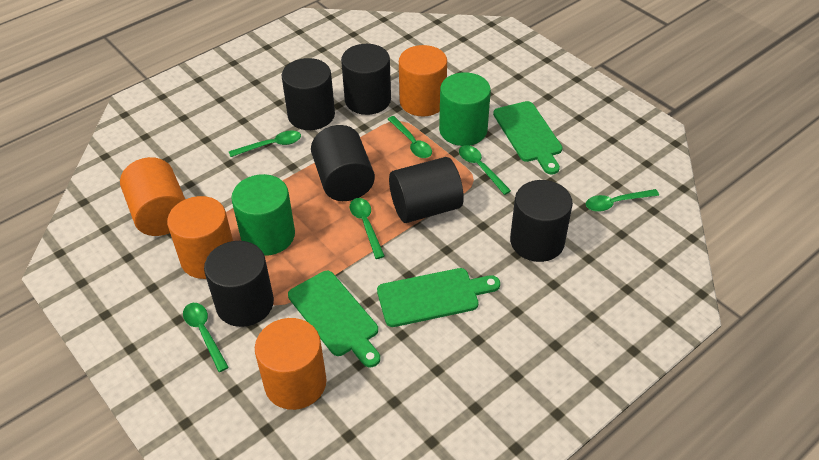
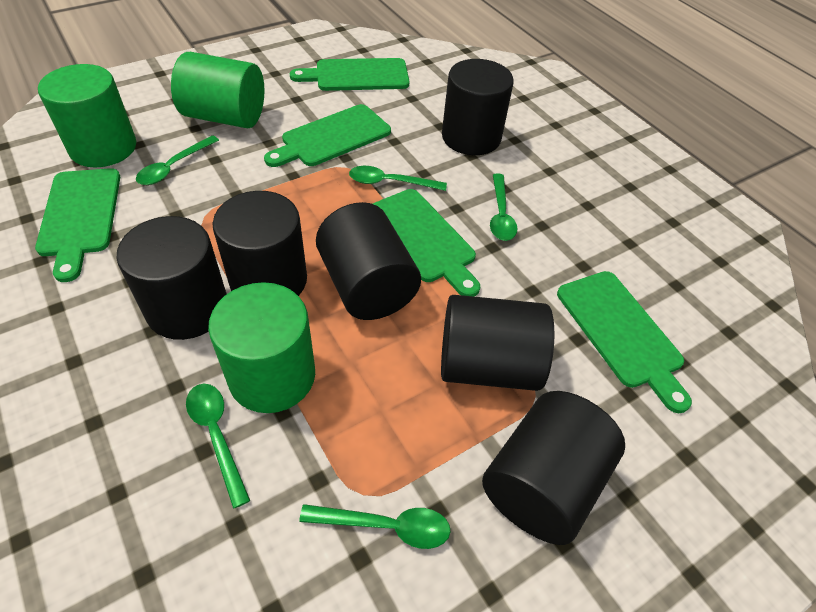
green cutting board: [288,271,380,367] [377,268,500,327] [493,101,563,175] = 3 -> [35,168,120,282] [264,104,391,167] [290,58,410,91] [373,189,480,297] [557,271,692,413] = 5
green cylinder: [231,174,295,256] [439,72,491,146] = 2 -> [38,64,136,168] [171,52,264,128] [208,282,315,413] = 3
green spoon: [183,303,229,372] [229,131,301,157] [350,198,385,259] [388,116,432,158] [459,145,511,195] [586,189,659,212] = 6 -> [136,135,219,185] [186,384,250,509] [299,504,451,549] [349,166,447,191] [490,173,517,241] = 5
orange cylinder: [120,157,185,236] [167,196,233,279] [255,318,327,410] [399,45,447,116] = 4 -> none = 0

